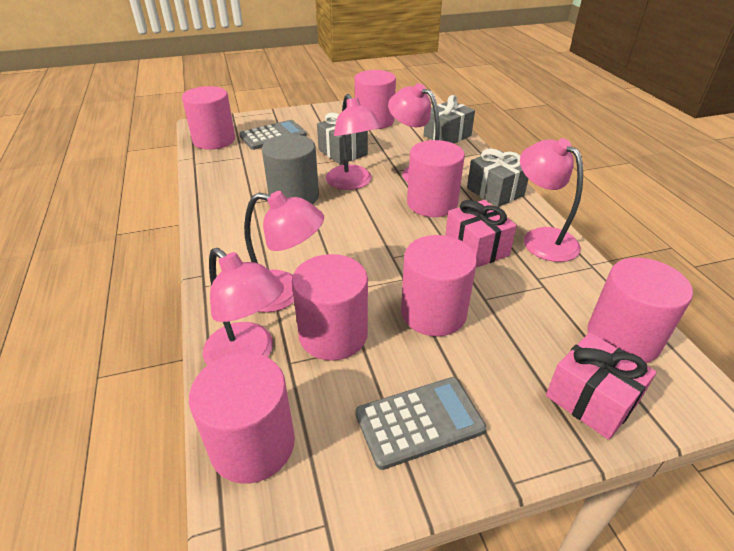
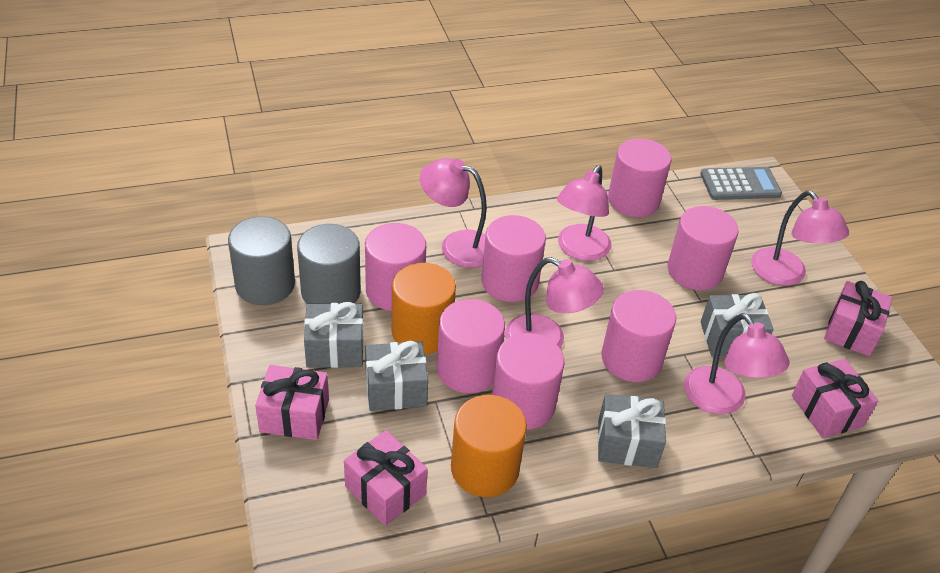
grey calculator: [239,120,307,150] [355,377,486,470] = 2 -> [700,167,782,200] = 1
grey cylinder: [262,134,319,204] = 1 -> [228,216,295,305] [297,224,361,304] = 2
grey gift: [317,113,368,165] [424,95,475,144] [467,149,528,207] = 3 -> [304,302,364,368] [365,341,428,411] [598,394,666,468] [701,293,774,356] = 4
orange cylinder: none = 0 -> [392,263,456,354] [451,395,527,497] = 2
pink gift: [445,200,517,268] [546,333,657,440] = 2 -> [255,365,329,440] [344,430,428,526] [792,359,878,438] [824,281,893,356] = 4

